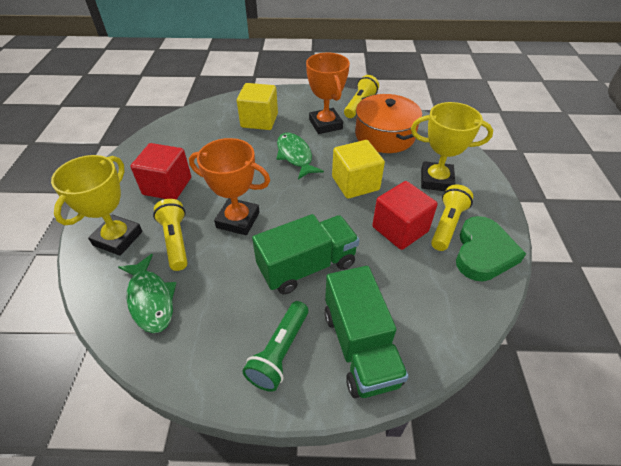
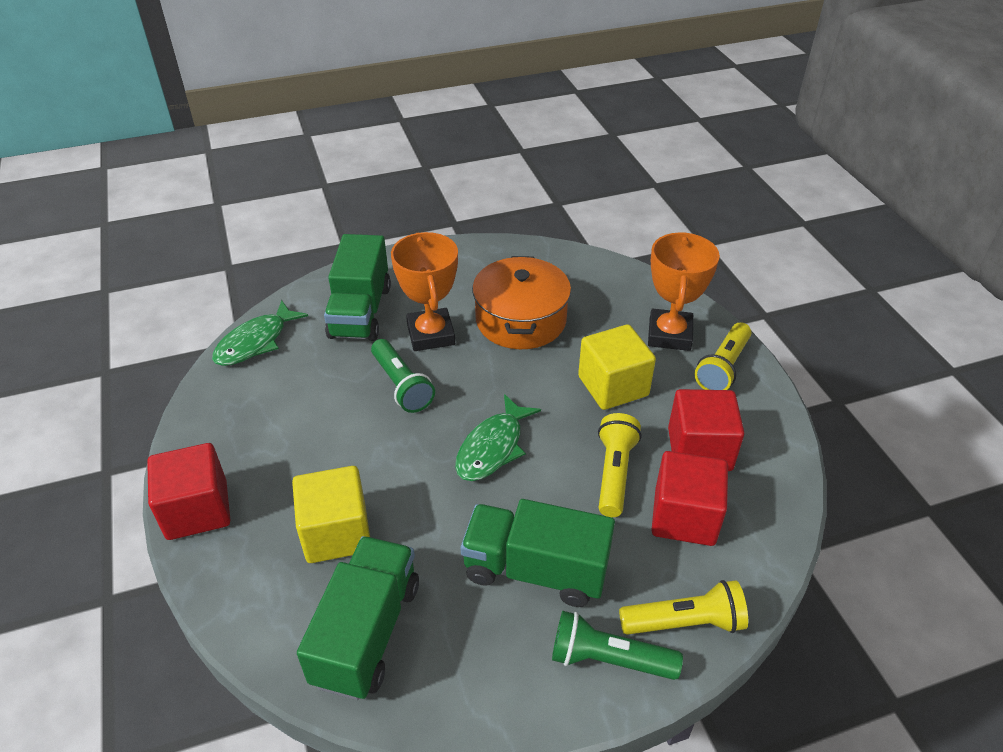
green flashlight: [242,301,308,392] = 1 -> [371,339,435,413] [552,611,683,680] = 2
green heart: [456,216,526,281] = 1 -> none = 0
green truck: [252,214,359,294] [325,266,409,398] = 2 -> [297,536,419,700] [324,234,391,341] [461,499,615,607] = 3
red cube: [131,143,191,200] [372,181,438,250] = 2 -> [147,443,230,540] [651,451,728,546] [668,389,744,471] = 3
yellow trophy: [51,155,143,256] [411,102,493,191] = 2 -> none = 0

